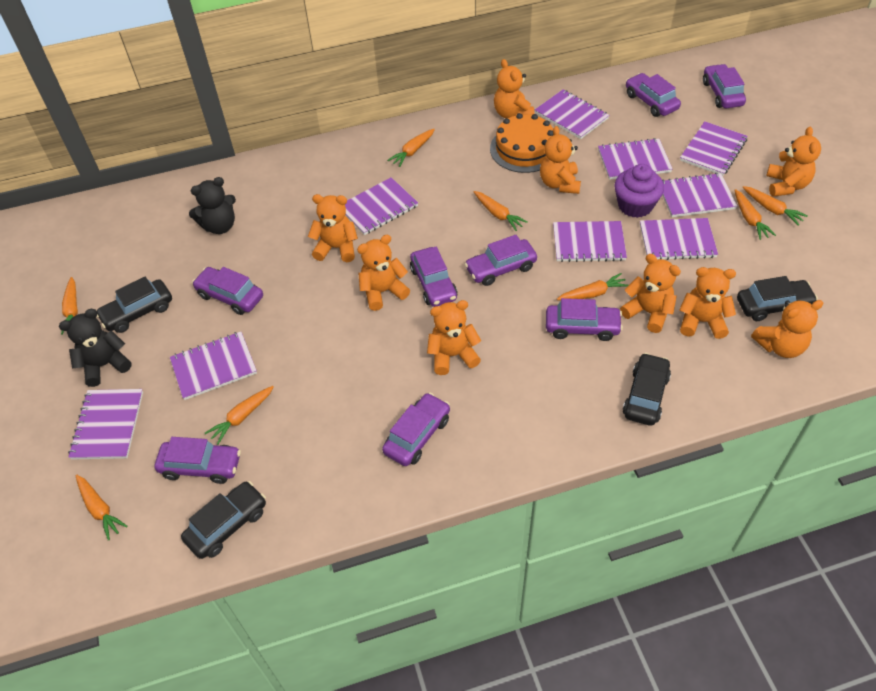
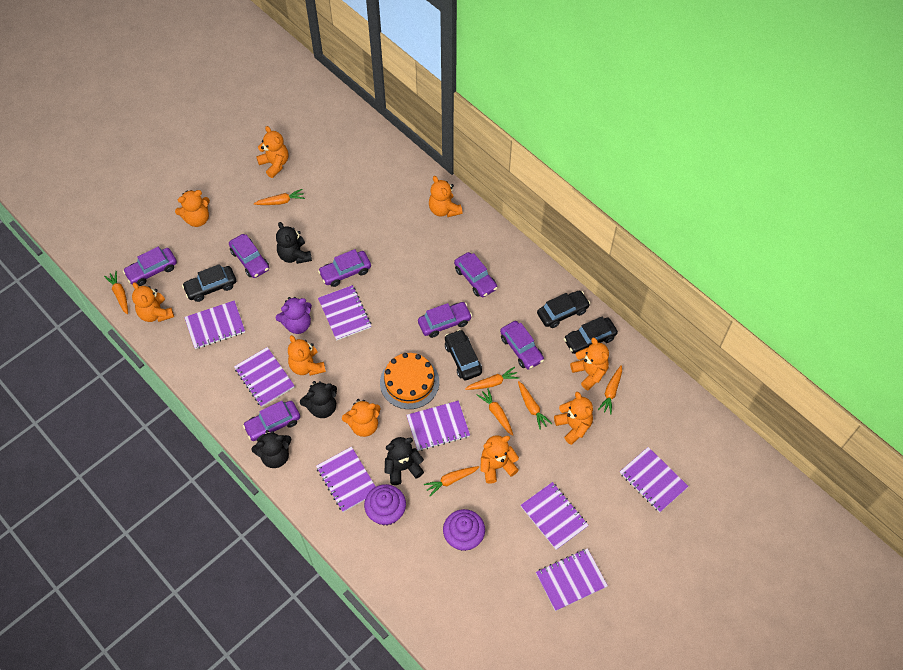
black teddy bear: [59,309,132,387] [189,177,236,234] = 2 -> [251,430,292,468] [276,222,312,264] [300,381,337,418] [385,437,424,485] = 4
orange carrot: [61,277,78,335] [75,474,128,540] [205,386,274,445] [387,129,435,167] [473,191,528,231] [557,273,629,300] [734,189,776,240] [743,186,808,226] = 8 -> [104,271,128,314] [254,189,305,205] [424,466,479,496] [465,367,520,390] [477,388,513,436] [518,381,552,430] [598,365,622,414] = 7
purple car: [155,437,241,484] [192,267,263,315] [382,393,450,466] [410,247,457,307] [465,235,537,286] [546,298,623,341] [626,73,681,117] [703,64,746,108] = 8 -> [123,247,177,286] [229,234,269,278] [243,401,300,442] [318,249,371,287] [418,302,472,338] [454,252,498,297] [500,321,544,370] = 7
purple cupcake: [614,164,664,218] = 1 -> [364,484,406,526] [443,509,485,551] = 2
purple notebook: [68,389,143,460] [170,332,257,400] [345,177,418,235] [535,90,609,139] [553,221,627,262] [598,138,673,180] [640,218,718,260] [662,173,737,217] [680,121,748,176] = 9 -> [184,300,245,349] [234,347,295,407] [316,447,376,512] [318,285,371,340] [406,401,470,451] [521,482,589,550] [536,548,608,611] [620,447,689,513] = 8
purple teddy bear: none = 0 -> [276,297,312,334] = 1

